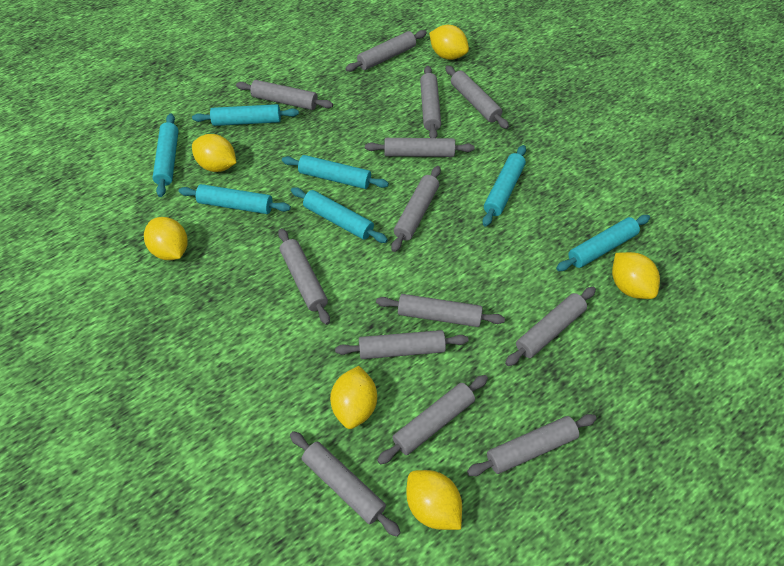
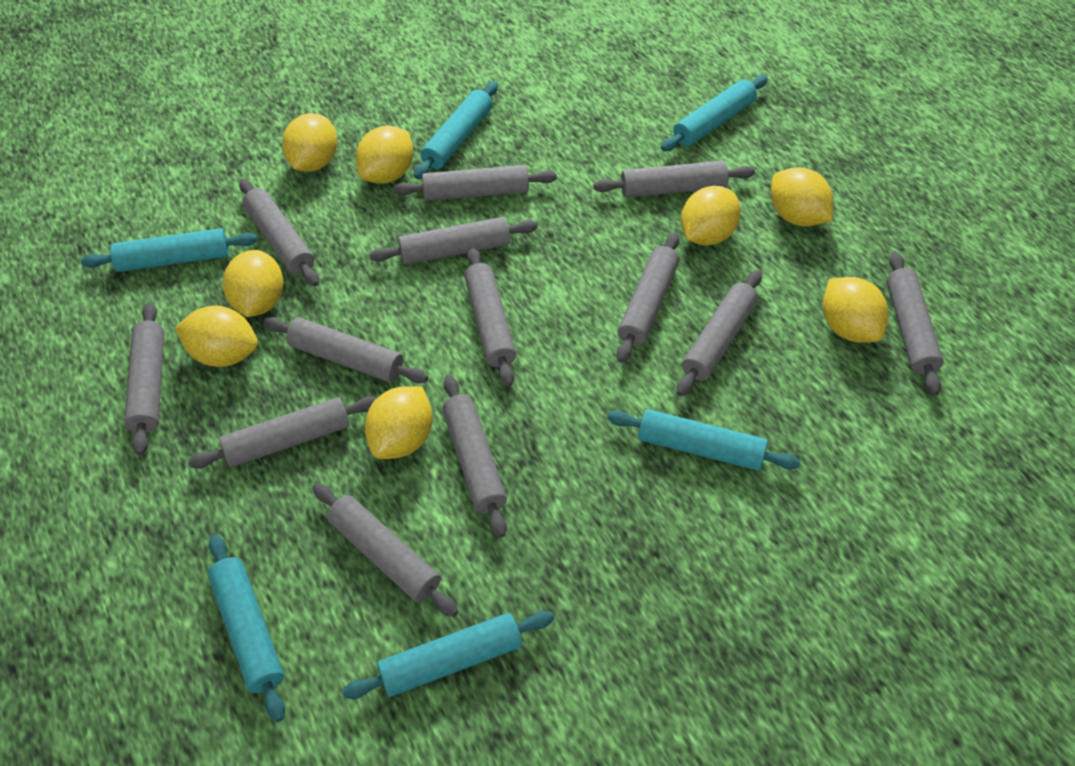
turquoise rolling pin: [153,113,179,197] [179,184,291,214] [192,104,299,126] [282,155,389,189] [291,187,388,243] [482,145,526,227] [556,215,650,271] = 7 -> [81,228,258,272] [208,535,285,722] [342,611,554,699] [414,81,498,179] [607,409,800,471] [661,75,768,151] = 6
yellow lemon: [144,217,188,260] [192,134,236,172] [330,366,377,429] [406,470,462,530] [429,25,469,60] [612,252,660,299] = 6 -> [175,306,258,367] [223,250,283,317] [282,113,337,172] [356,126,413,184] [365,386,433,459] [681,186,741,246] [771,167,833,227] [823,277,889,343] = 8

